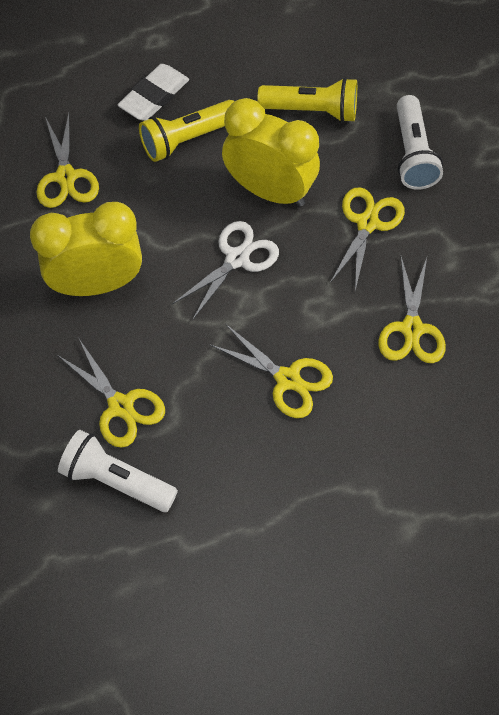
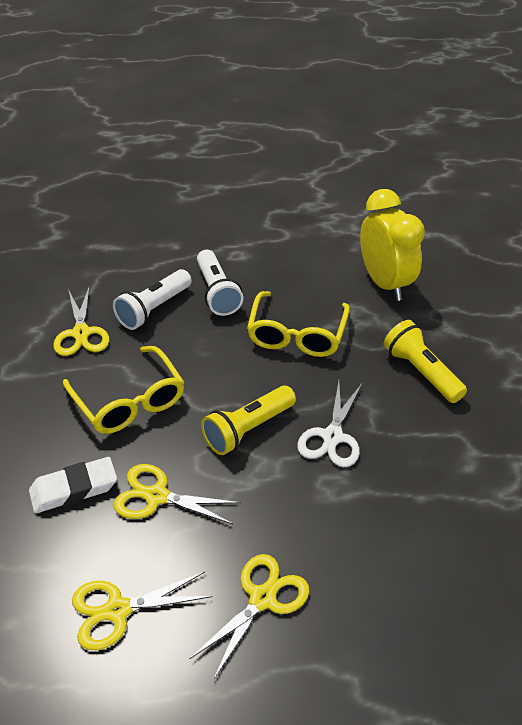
yellow clock: [30,202,142,296] [222,98,320,207] = 2 -> [360,189,425,301] = 1
yellow glasses: none = 0 -> [63,346,184,434] [247,291,350,357] = 2
yellow scissors: [36,113,99,208] [57,339,165,448] [210,324,333,418] [330,187,405,291] [379,257,446,363] = 5 -> [53,286,109,356] [72,572,212,650] [114,464,241,525] [189,554,309,678] = 4

